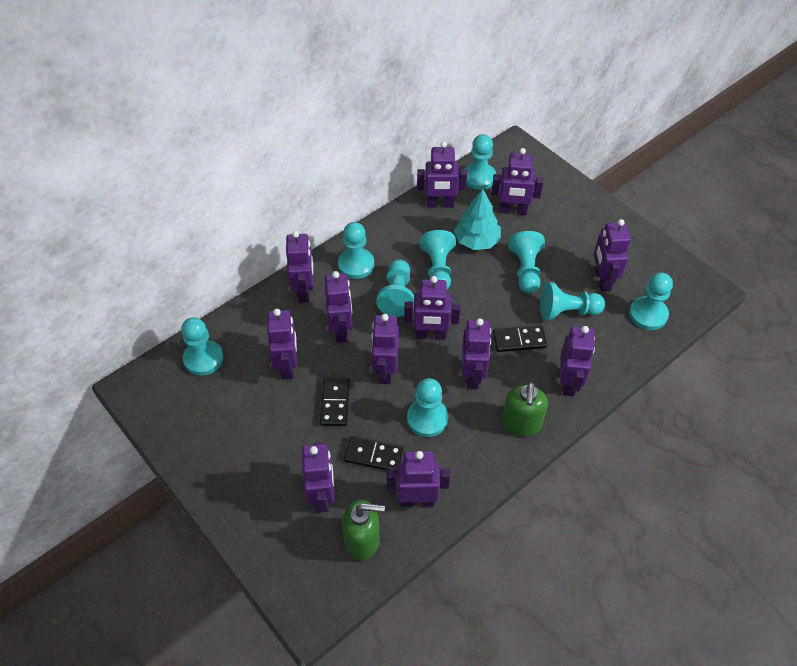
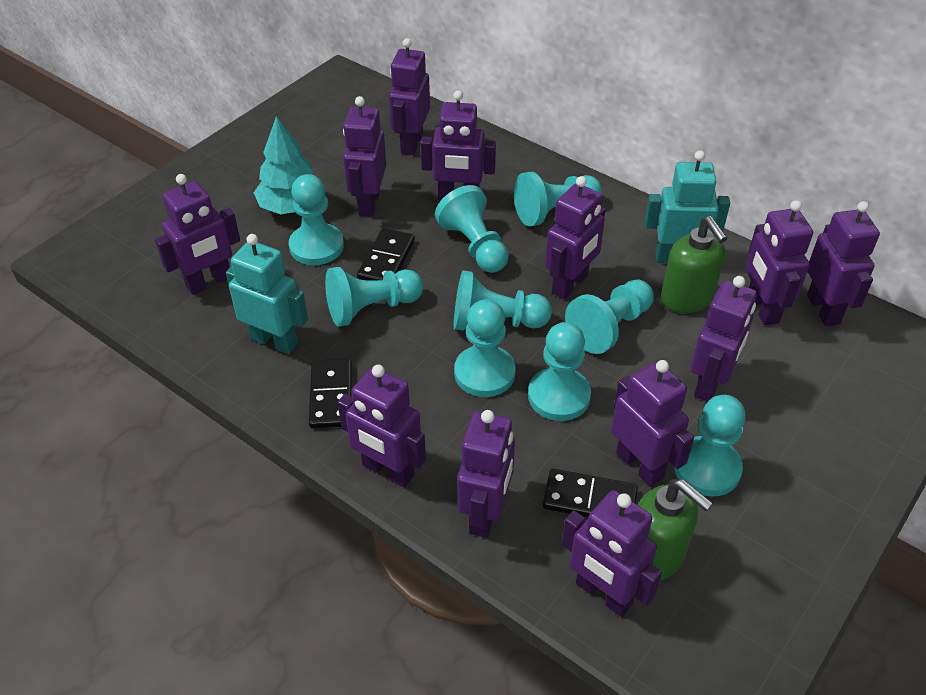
turquoise robot: none = 0 -> [226,234,308,354] [644,150,730,263] = 2

